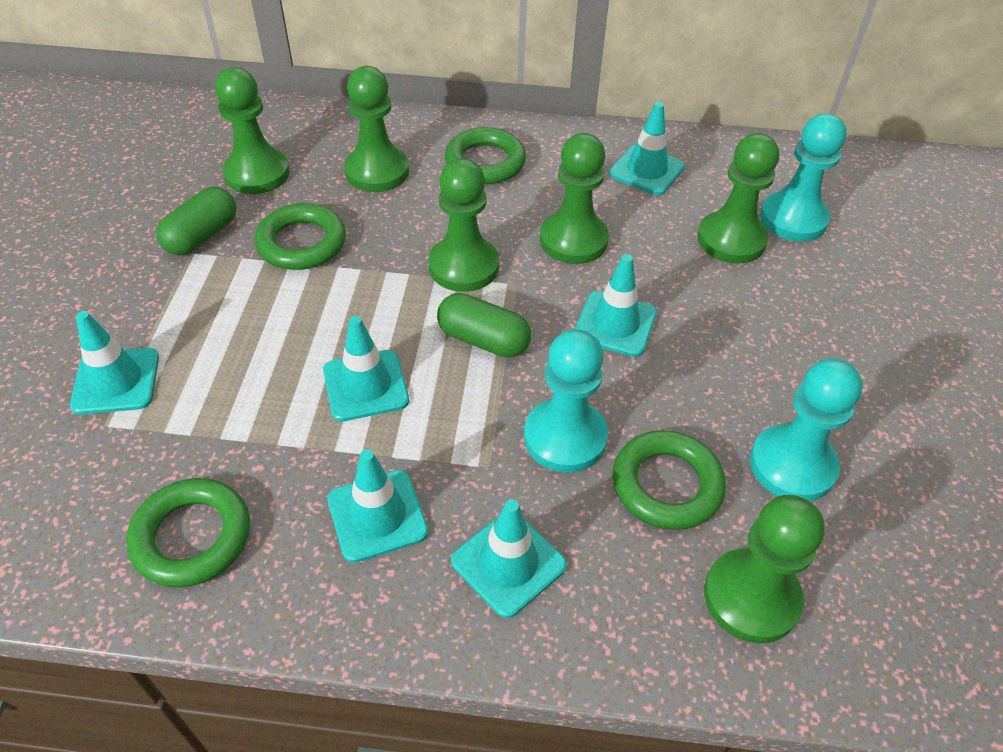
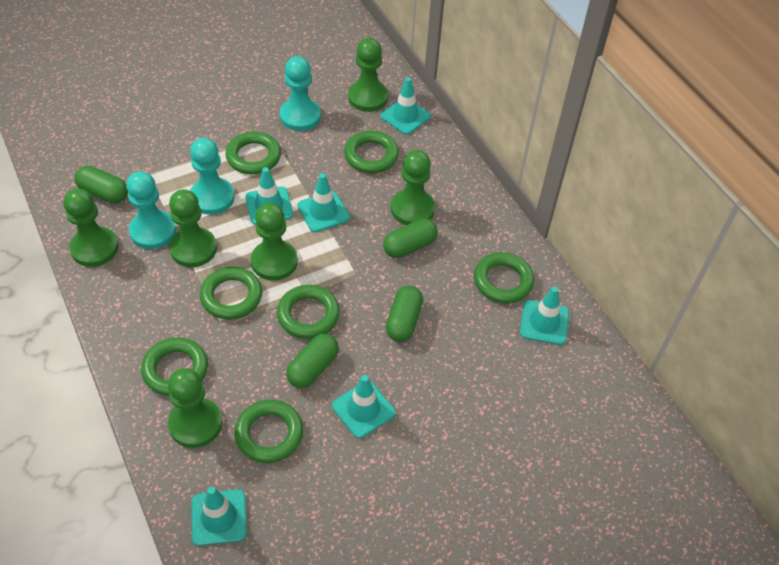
green capsule: [156,187,236,255] [437,293,531,357] = 2 -> [74,166,128,203] [286,334,339,388] [383,219,438,258] [386,286,423,342] = 4
green ring: [126,478,250,587] [255,203,346,270] [445,127,526,184] [613,430,726,530] = 4 -> [141,337,208,396] [200,267,262,320] [226,131,281,174] [234,400,303,463] [277,285,340,339] [344,131,399,173] [474,252,534,303] = 7

